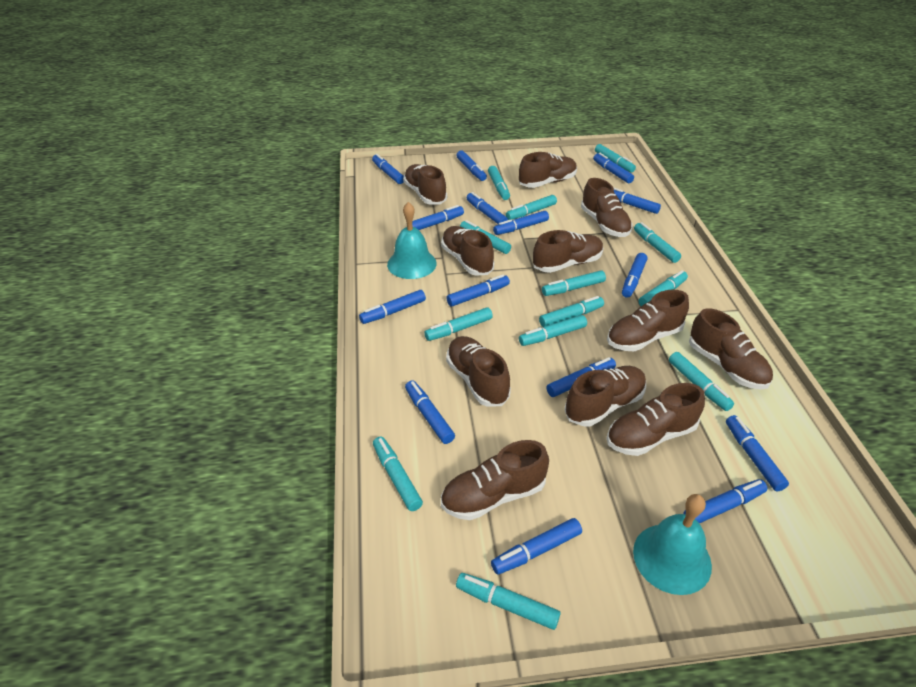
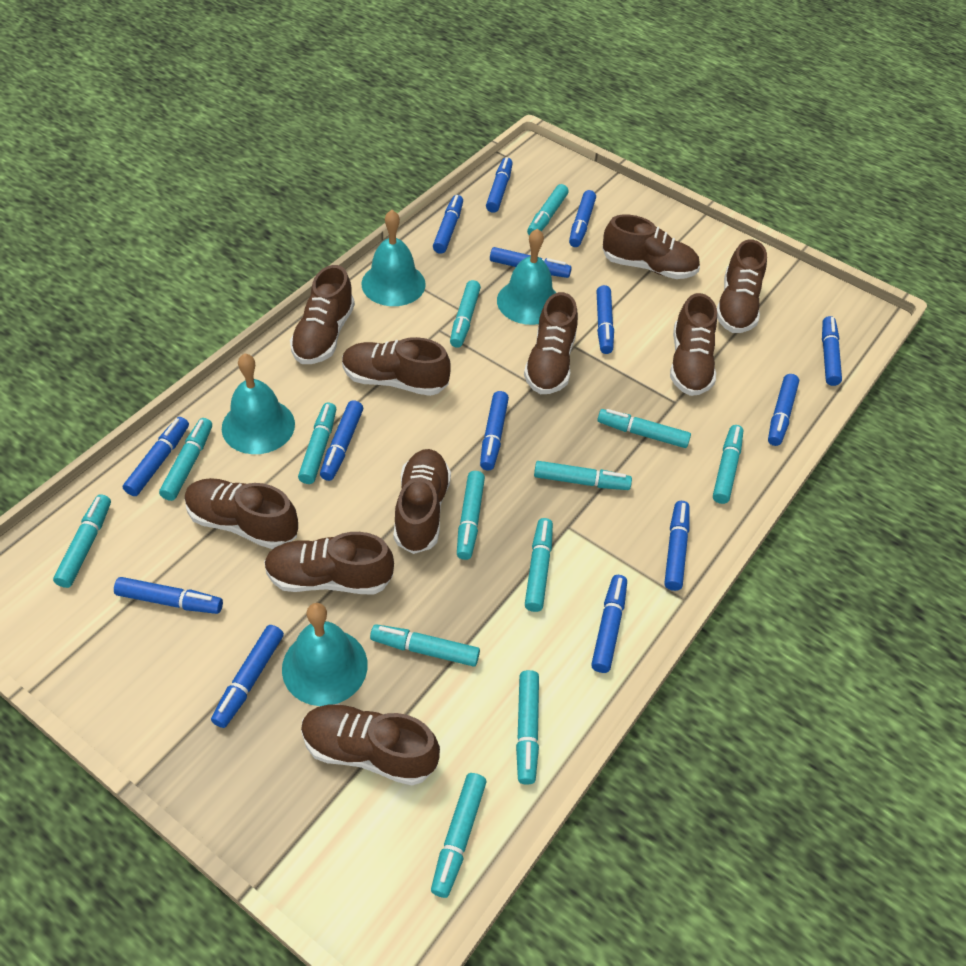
blue marker: [359,290,426,324] [372,154,404,184] [405,380,455,444] [412,205,464,230] [447,275,510,306] [456,150,487,181] [467,192,508,225] [491,518,582,574] [493,211,549,235] [547,357,616,397] [593,153,634,183] [613,187,661,214] [622,253,647,298] [683,479,767,524] [726,415,789,492] = 15 -> [114,577,223,614] [123,417,189,496] [211,625,284,728] [320,400,363,481] [433,195,463,254] [480,391,509,470] [486,157,513,213] [490,247,571,278] [569,190,596,247] [591,575,627,673] [596,285,614,354] [664,501,690,591] [768,374,799,446] [822,316,842,386] = 14
brown shoe: [403,164,447,205] [441,226,494,275] [441,440,549,520] [446,336,511,407] [519,152,577,188] [533,230,604,273] [564,366,646,426] [581,178,632,237] [607,290,689,351] [607,383,705,456] [689,308,773,389] = 11 -> [185,478,298,549] [264,532,394,594] [290,265,355,364] [301,704,440,785] [342,337,451,396] [394,449,451,554] [524,292,578,394] [602,214,700,279] [670,293,717,396] [717,239,767,333] = 10
turquoise bell: [387,202,437,279] [633,494,712,595] = 2 -> [222,353,295,454] [282,603,368,706] [362,210,426,306] [497,228,556,325] = 4

